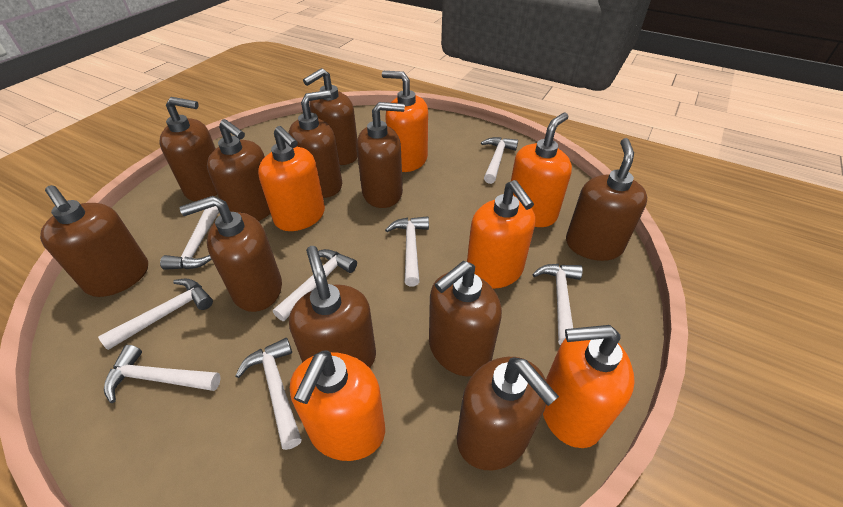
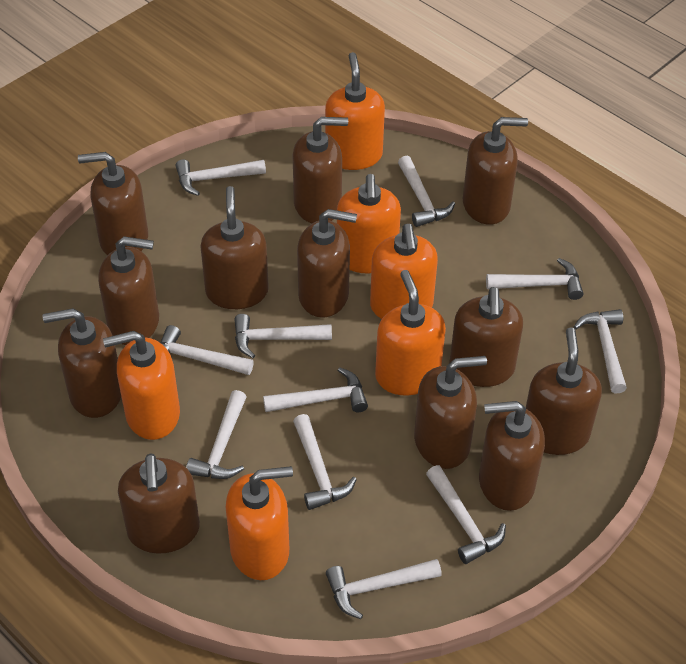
brown soap dispenser: [40,185,148,297] [160,97,217,201] [180,196,282,312] [207,119,271,221] [289,90,342,198] [289,246,376,368] [303,68,358,165] [356,102,405,208] [429,261,502,377] [457,357,559,470] [566,138,647,261] = 11 -> [42,308,121,418] [78,152,148,256] [98,236,159,345] [118,453,200,554] [201,186,269,309] [293,117,348,223] [297,209,357,318] [414,356,487,469] [449,287,523,387] [463,117,528,225] [479,401,545,511] [526,327,602,455] = 12
white hammer: [98,279,213,350] [104,345,221,403] [160,206,219,270] [235,338,302,450] [273,249,357,321] [385,216,429,286] [481,137,518,184] [532,264,583,345] = 8 -> [161,325,254,375] [176,159,266,196] [186,390,247,479] [234,314,332,358] [263,367,368,412] [293,414,357,510] [326,559,442,619] [398,156,455,227] [426,465,506,564] [486,258,583,300] [574,309,627,393] = 11

